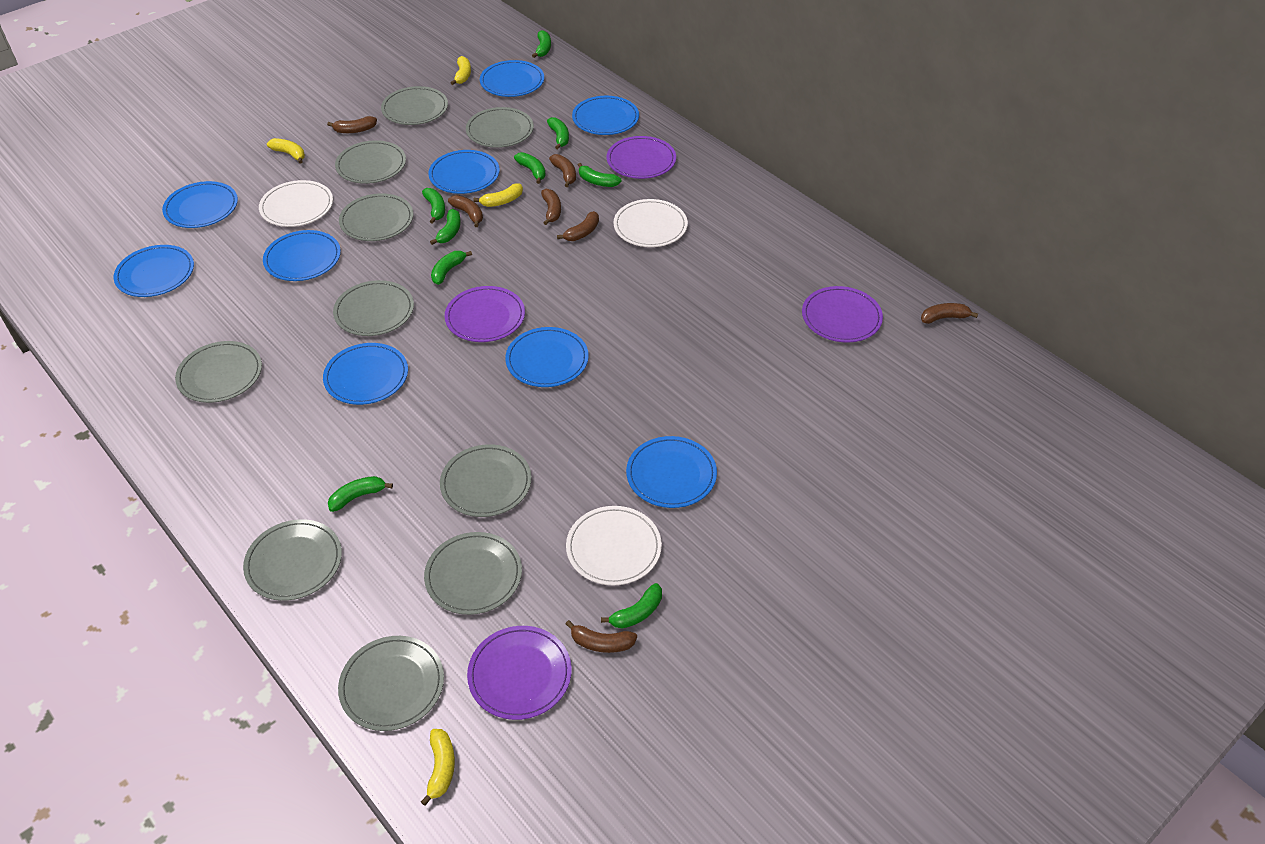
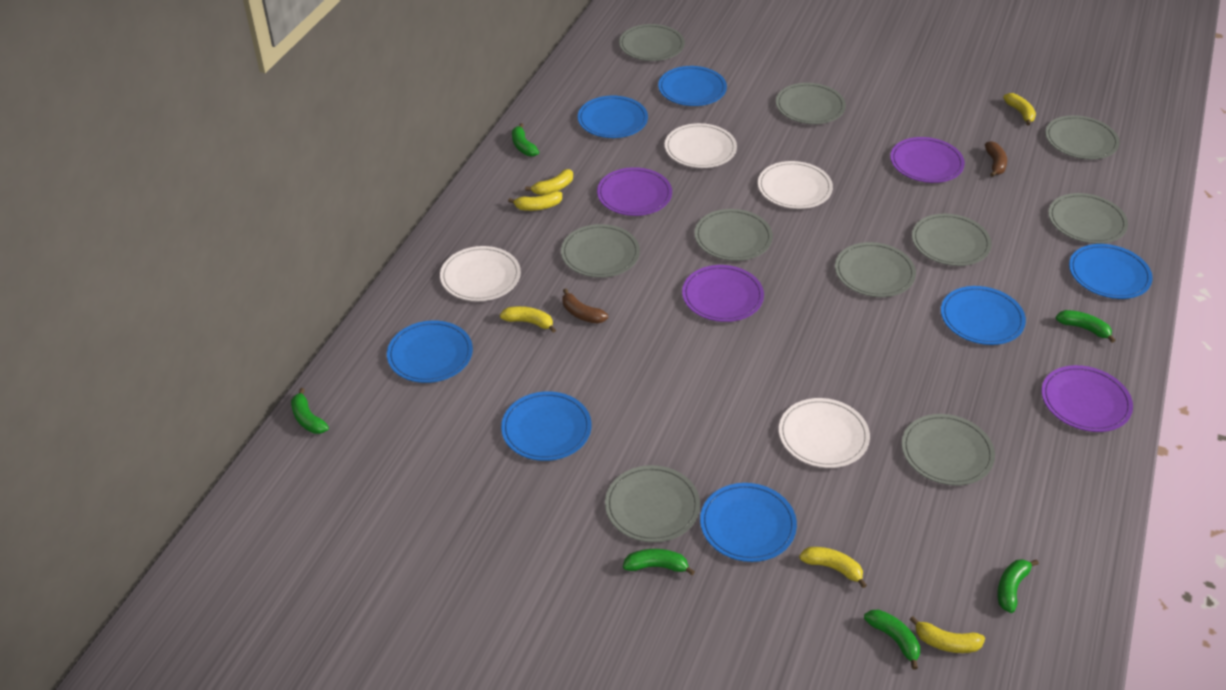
blue plate: [114,245,194,297] [162,181,238,228] [263,230,341,281] [323,343,408,405] [428,150,500,194] [480,60,544,97] [505,327,589,387] [572,96,639,135] [626,436,717,508] = 9 -> [387,320,473,383] [501,391,592,461] [578,96,648,138] [658,66,727,106] [700,483,797,562] [941,286,1026,345] [1069,244,1153,299] = 7
brown banana: [327,116,377,133] [448,195,483,227] [541,189,561,225] [549,154,576,187] [557,211,599,241] [566,620,637,653] [921,303,978,324] = 7 -> [562,289,608,324] [985,141,1007,177] = 2
green banana: [328,476,393,512] [422,188,445,224] [430,209,461,245] [431,251,472,285] [514,152,546,184] [532,30,551,58] [547,117,569,149] [578,163,622,187] [601,583,662,628] = 9 -> [291,388,329,434] [512,123,539,156] [623,549,695,575] [864,610,920,670] [997,559,1039,613] [1056,310,1116,343] = 6
white plate: [259,180,333,227] [566,506,662,586] [613,199,688,247] = 3 -> [440,246,521,301] [665,123,737,168] [758,161,833,209] [779,398,870,468] = 4
yellow banana: [267,138,305,163] [421,729,455,806] [450,56,471,85] [473,183,523,207] = 4 -> [500,306,556,333] [508,191,562,211] [525,169,573,195] [799,547,867,588] [909,616,985,653] [1003,93,1036,126] = 6

